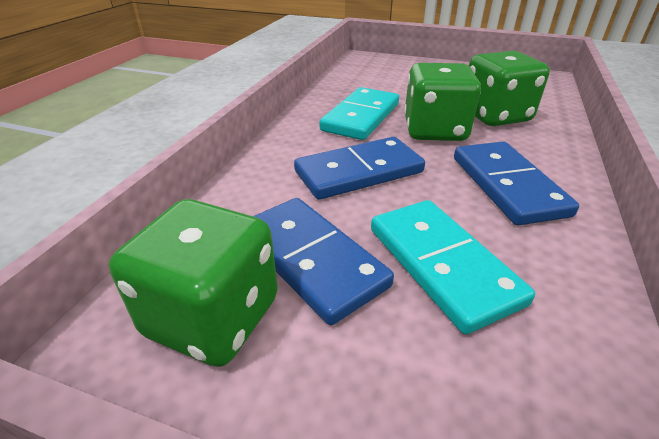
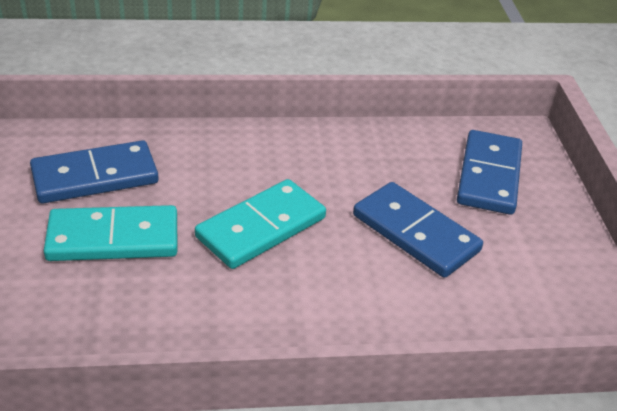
green dice: [109,199,278,367] [404,63,481,141] [469,51,550,126] = 3 -> none = 0

